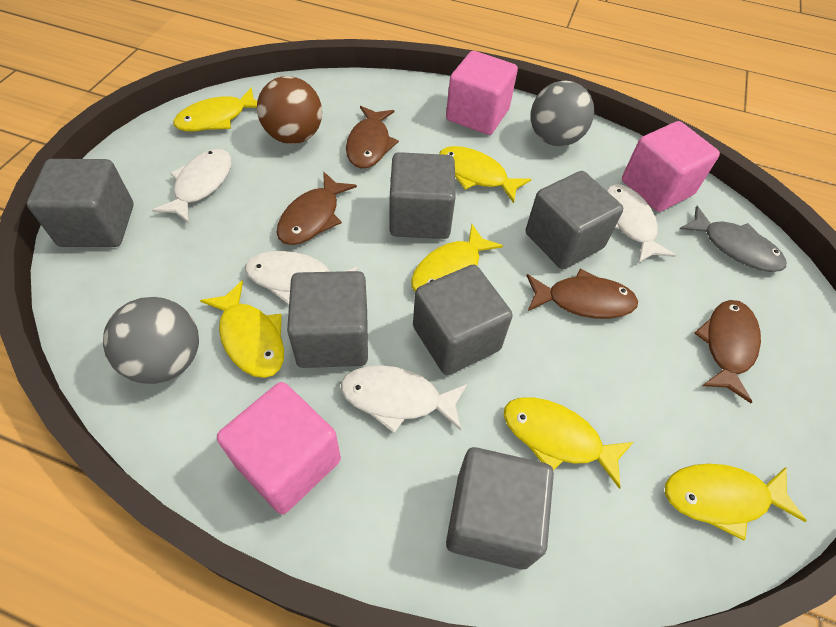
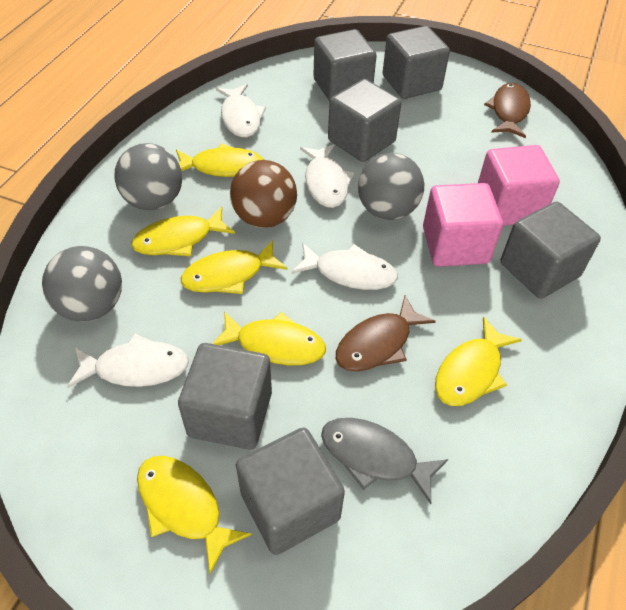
brown fish: [276,172,357,245] [346,106,399,168] [526,269,638,319] [694,300,761,403] = 4 -> [336,296,436,372] [484,83,531,138] = 2
grey ball: [103,297,199,384] [531,81,594,146] = 2 -> [42,246,122,322] [114,143,182,210] [358,153,424,220] = 3
pink cube: [217,382,341,514] [446,51,518,135] [622,121,720,212] = 3 -> [423,183,503,267] [478,145,560,226] = 2

